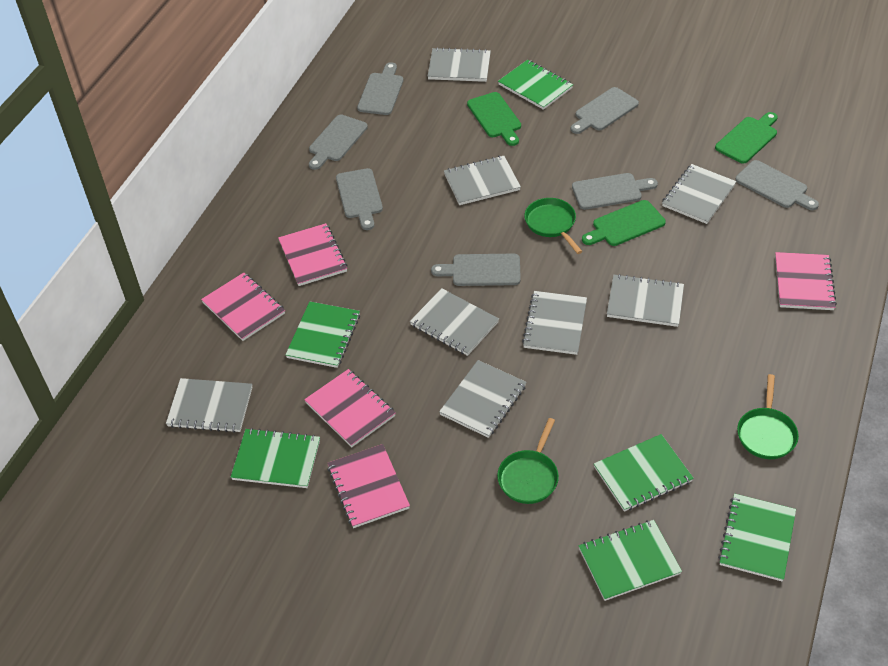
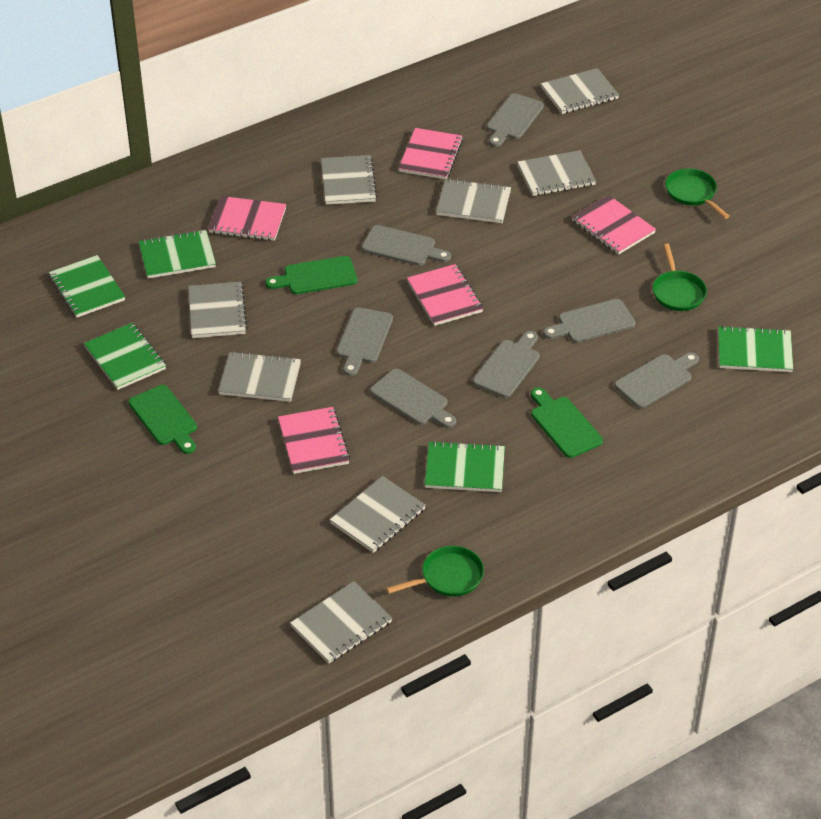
green notebook: [231,428,320,488] [285,301,360,368] [498,60,573,110] [579,520,682,601] [594,434,694,512] [718,494,796,581] = 6 -> [49,255,125,318] [84,323,166,390] [139,230,216,279] [425,441,505,492] [718,325,793,372] = 5

